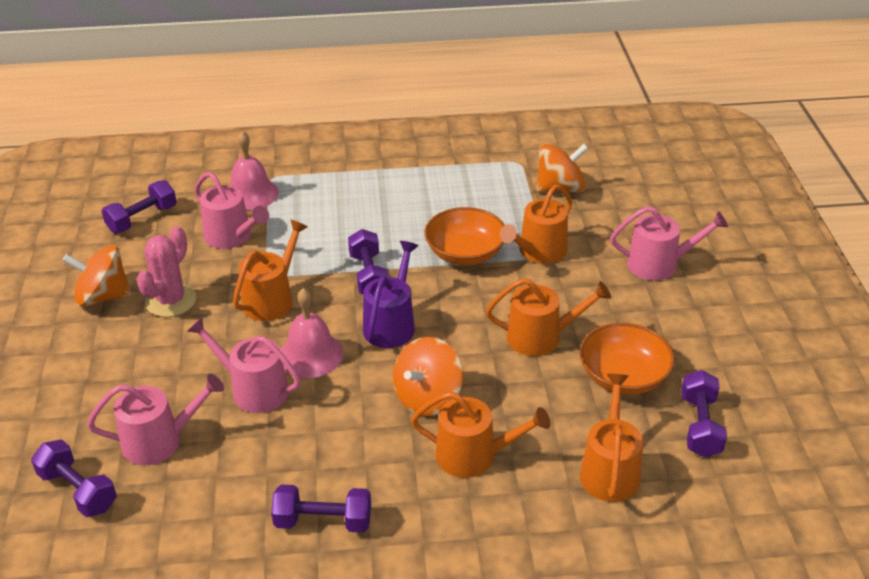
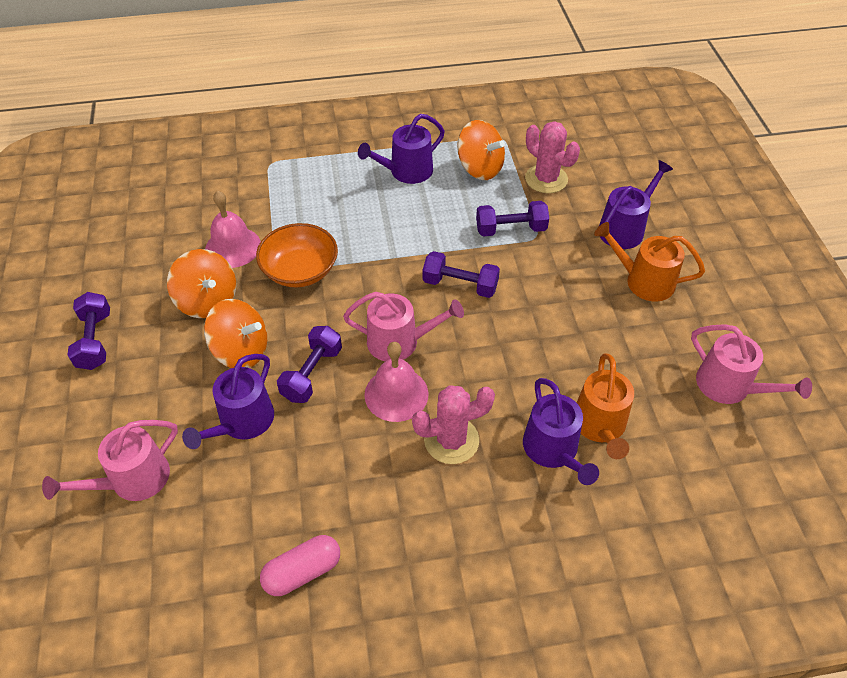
orange bowl: [424,207,505,265] [580,323,675,395] = 2 -> [256,223,338,287] = 1
orange watering can: [233,220,308,321] [411,391,550,478] [486,278,611,356] [500,185,572,264] [580,374,643,502] = 5 -> [577,353,634,459] [594,222,705,302] = 2
pink cactus: [136,226,197,317] = 1 -> [412,385,495,464] [525,121,580,193] = 2
pink capsule: none = 0 -> [260,535,340,596] = 1
pink watering can: [87,374,224,466] [187,317,301,413] [194,172,269,249] [610,206,728,281] = 4 -> [42,420,178,501] [343,292,464,361] [691,324,812,404] = 3
purple dumbbell: [31,439,116,517] [102,180,177,233] [271,484,371,533] [348,229,388,294] [681,370,727,457] = 5 -> [67,292,110,370] [277,326,342,403] [423,251,500,298] [476,201,549,237] = 4
purple watering can: [363,241,418,348] = 1 -> [182,354,274,449] [358,114,445,184] [523,378,599,485] [599,160,673,249] = 4

